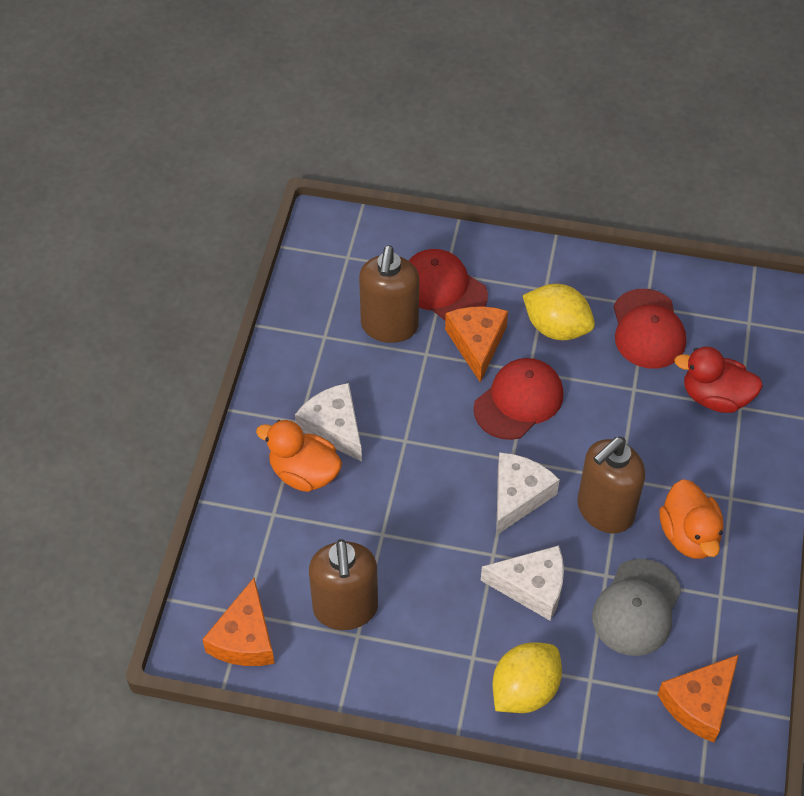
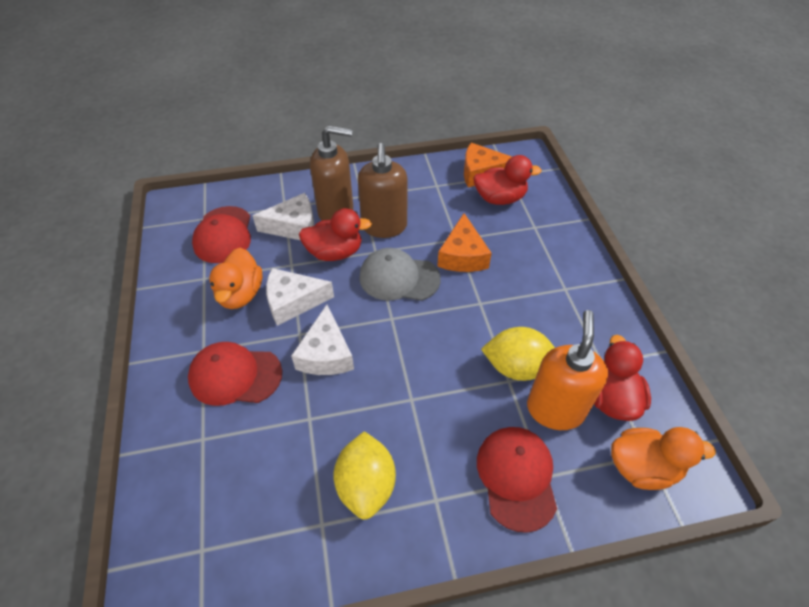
brown soap dispenser: [309,539,378,630] [359,245,419,343] [577,437,645,533] = 3 -> [310,125,353,220] [358,143,408,238] = 2
orange cheese: [202,578,275,666] [445,306,508,383] [658,655,739,743] = 3 -> [437,213,492,272] [464,143,512,188] = 2
orange soap dispenser: none = 0 -> [527,310,608,430] = 1
red duck: [674,347,763,413] = 1 -> [299,208,372,261] [473,155,542,205] [594,335,651,421] = 3

